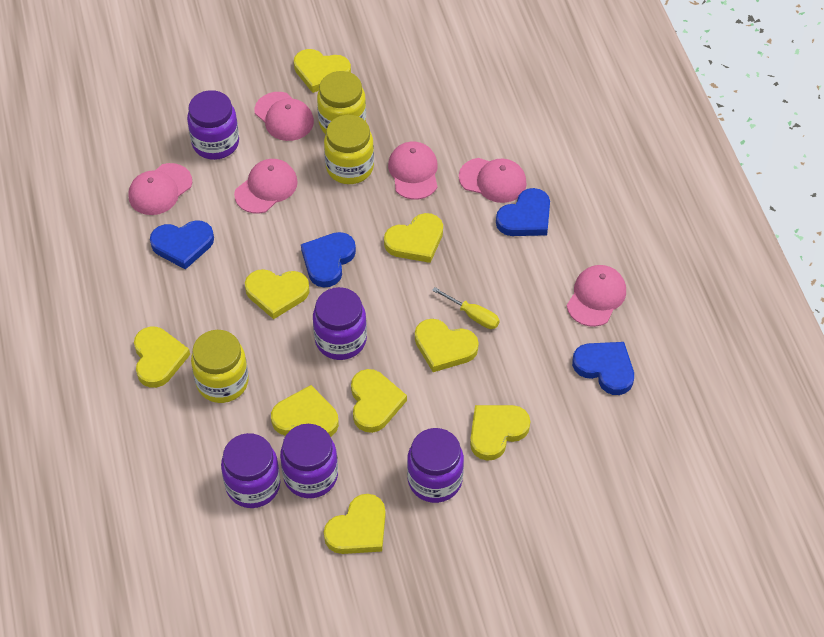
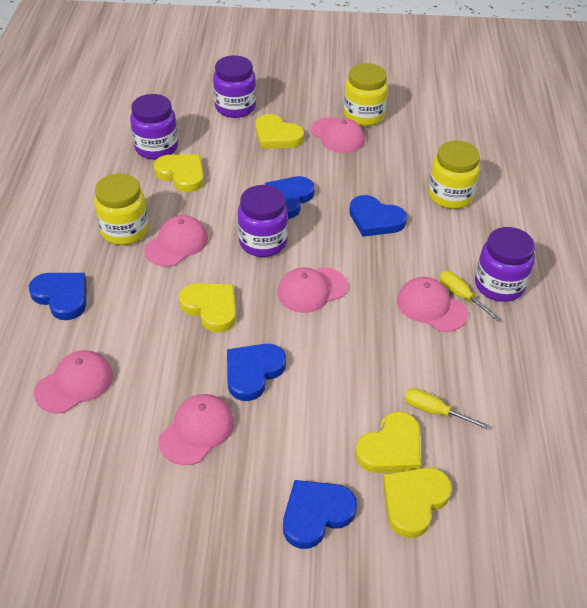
blue heart: [150,220,214,270] [301,232,356,287] [496,188,550,236] [572,342,634,395] = 4 -> [29,273,86,320] [227,344,286,401] [265,176,315,219] [283,480,357,549] [349,195,407,237] = 5
purple jar: [187,90,239,160] [221,433,280,508] [280,424,338,498] [313,287,367,360] [407,428,464,503] = 5 -> [130,94,178,160] [213,55,256,118] [238,185,288,257] [475,227,535,302] = 4
yellow heart: [134,326,190,388] [245,269,310,319] [271,385,339,437] [294,49,351,93] [324,494,386,554] [351,369,407,433] [384,213,443,263] [415,319,479,372] [470,405,530,461] = 9 -> [154,155,204,192] [179,283,236,332] [255,114,304,149] [355,411,421,473] [383,467,452,538] = 5
yellow screwdriver: [432,287,500,329] = 1 -> [405,388,489,430] [440,271,501,321] = 2

